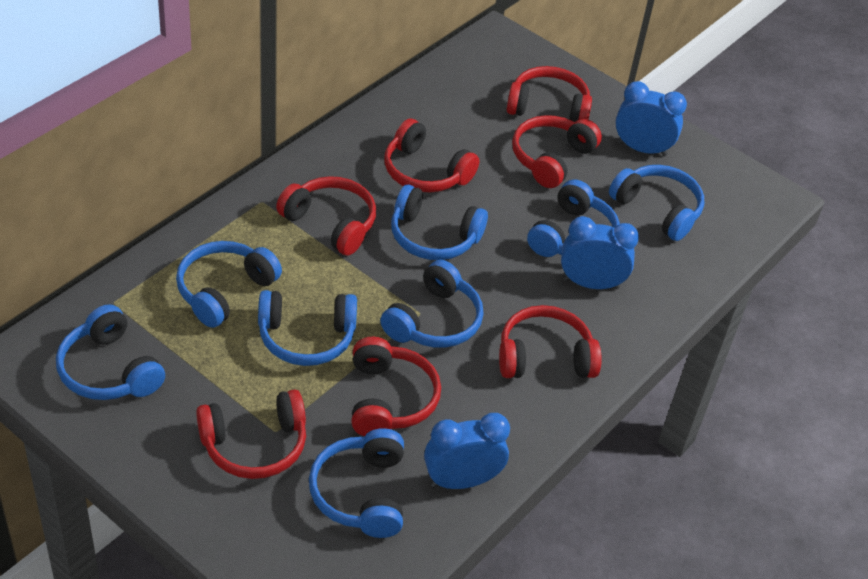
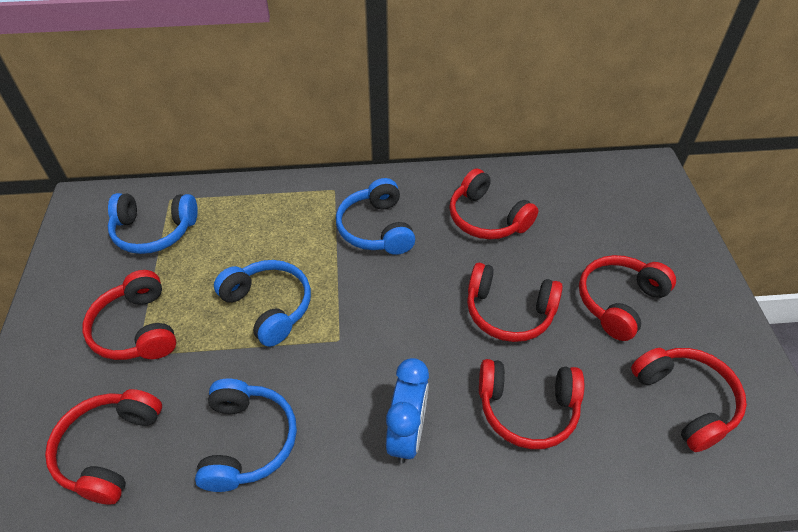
blue clock: [424,413,510,489] [561,216,639,289] [616,81,687,157] = 3 -> [386,358,429,464] = 1
blue headphones: [56,304,165,400] [176,241,282,328] [258,290,357,366] [309,428,404,538] [380,260,483,348] [391,185,488,260] [527,179,620,257] [609,165,704,241] = 8 -> [108,193,198,254] [195,379,297,492] [214,260,311,347] [336,178,415,255] = 4

